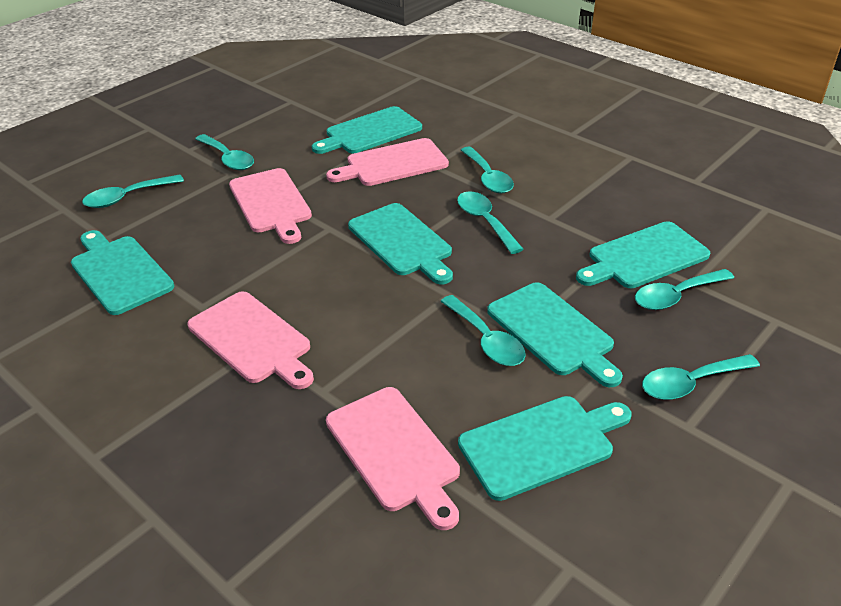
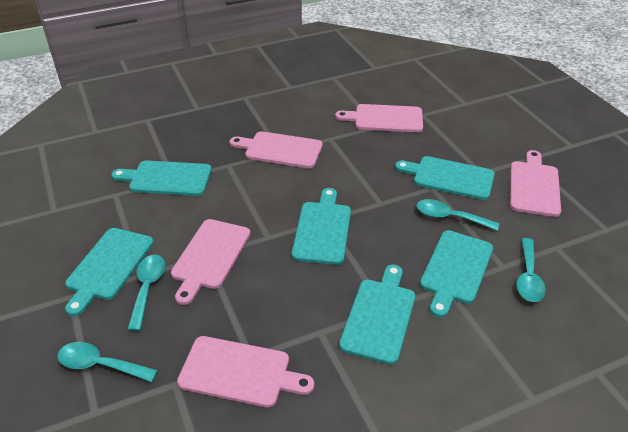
pink cutting board: [187,291,314,389] [229,168,312,244] [326,138,449,186] [326,387,460,530] = 4 -> [171,219,250,305] [177,336,314,408] [229,131,323,168] [335,104,423,132] [510,150,561,217] = 5
turquoise spoon: [82,174,184,208] [195,134,254,170] [440,295,526,366] [457,191,523,254] [461,147,514,194] [635,269,734,310] [642,354,760,400] = 7 -> [57,342,158,382] [127,255,165,331] [417,199,500,231] [516,238,546,302] = 4

